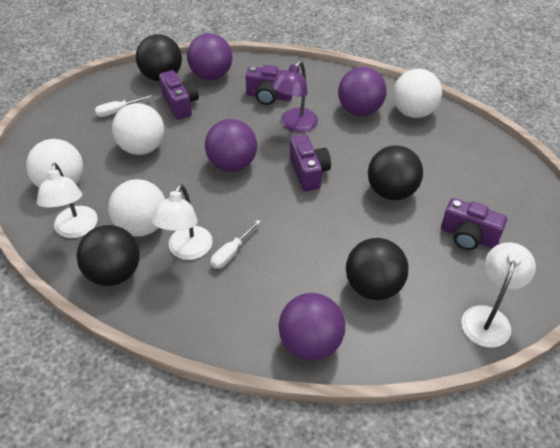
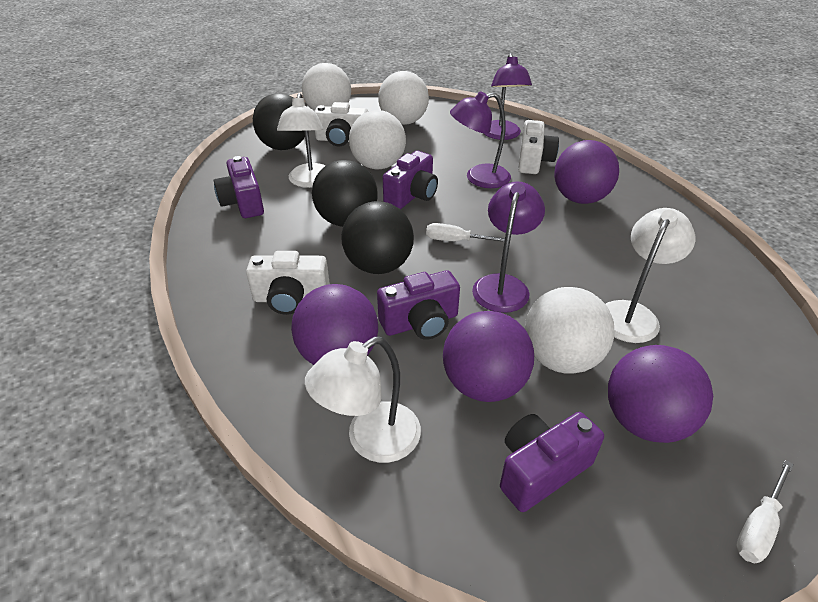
black ball: [76,225,140,286] [136,34,182,81] [346,238,408,300] [368,146,423,200] = 4 -> [253,93,305,150] [312,160,378,227] [341,201,414,274] = 3
purple lamp: [271,61,318,132] = 1 -> [450,91,511,188] [472,182,545,313] [483,53,532,140] = 3
white camera: none = 0 -> [246,251,330,315] [315,102,368,147] [518,120,559,174] = 3

